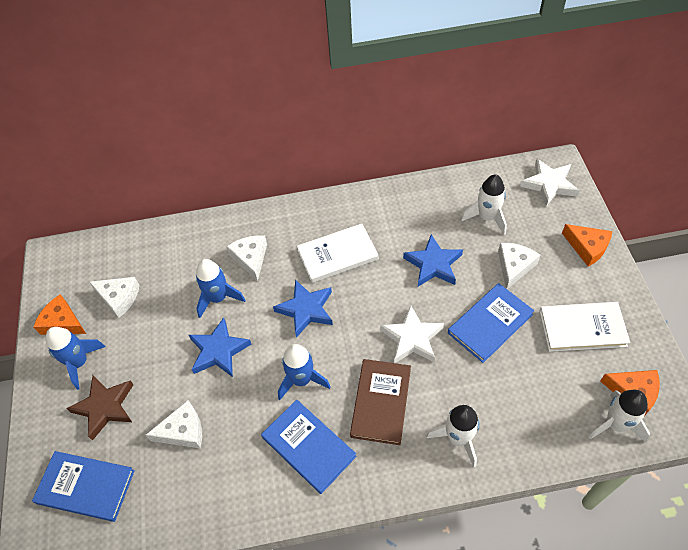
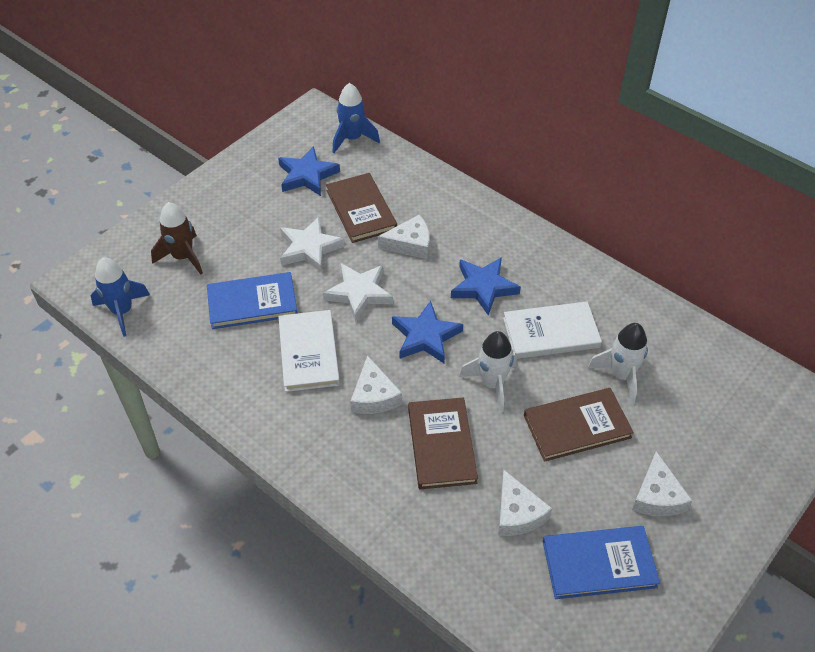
blue book: [32,451,135,522] [261,400,356,494] [448,283,534,363] = 3 -> [207,272,297,329] [543,526,660,599] = 2
blue rocket: [46,327,105,390] [196,259,246,318] [278,344,331,400] = 3 -> [91,257,150,337] [333,83,380,153] = 2
brown book: [350,359,411,445] = 1 -> [326,173,397,243] [408,397,478,489] [524,388,634,462] = 3
brown rocket: none = 0 -> [151,202,203,274] = 1
brown star: [66,376,134,441] = 1 -> none = 0
orange cheese: [33,294,86,335] [562,224,612,267] [600,370,660,416] = 3 -> none = 0
white rocket: [426,405,480,467] [461,175,507,235] [589,390,650,443] = 3 -> [459,331,517,412] [588,323,648,404] = 2

